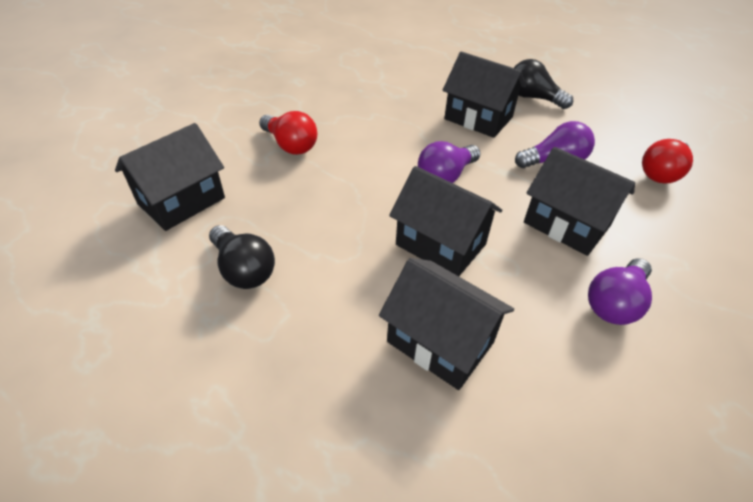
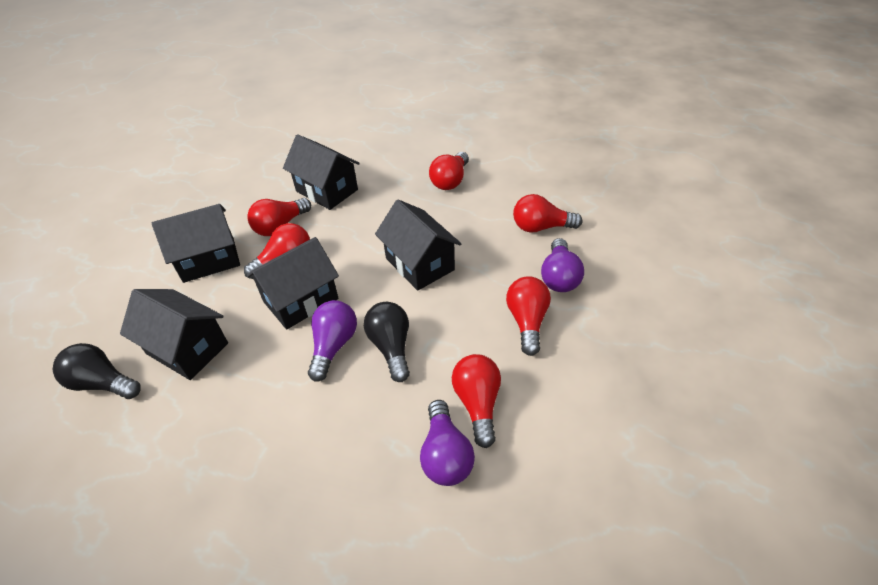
red light bulb: [259,111,317,155] [642,139,693,184] = 2 -> [244,223,310,279] [247,198,311,236] [429,152,469,190] [452,354,501,448] [506,276,551,356] [513,194,582,233] = 6

